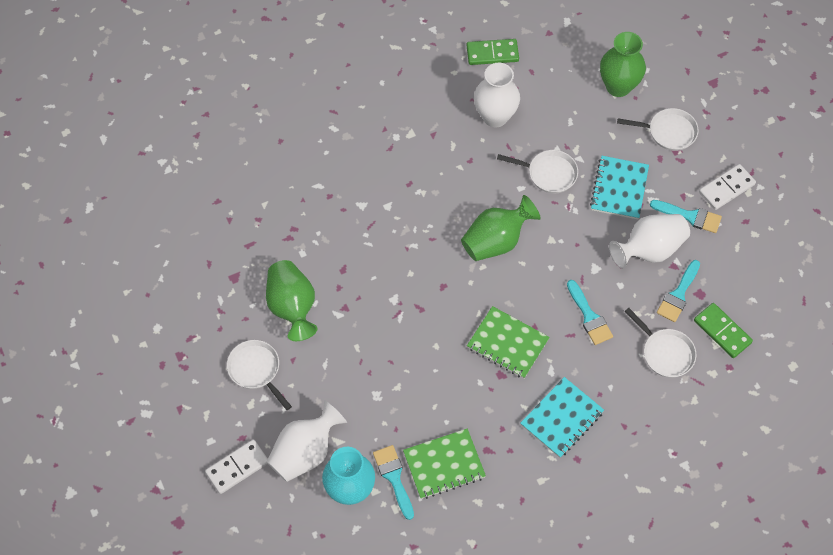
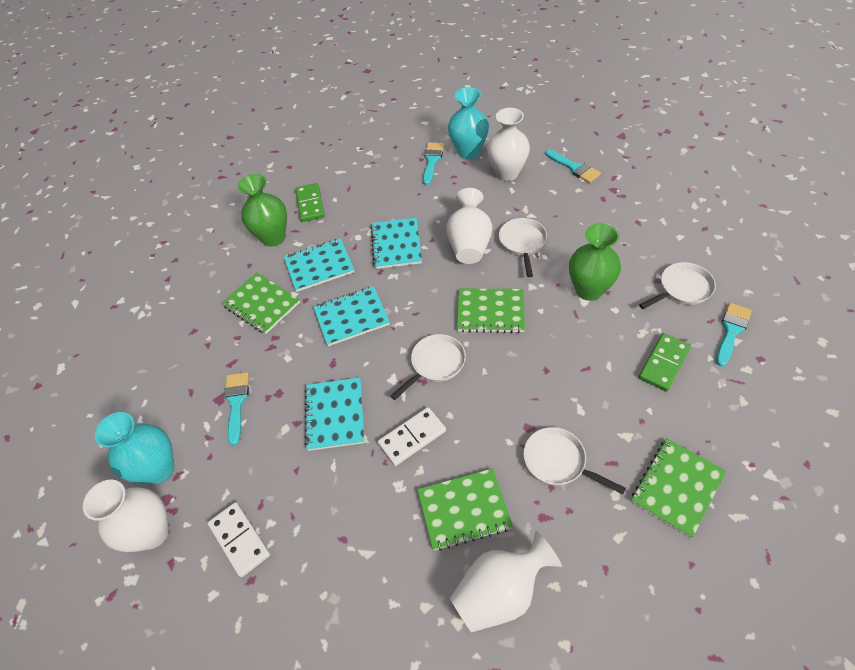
green notebook: [403,429,486,499] [467,306,550,379] = 2 -> [222,273,300,334] [417,468,513,551] [457,289,525,333] [631,438,726,538] = 4
green vase: [266,260,318,341] [461,195,541,261] [600,32,646,97] = 3 -> [238,174,287,246] [569,223,621,301] = 2
turquoise notebook: [520,377,604,458] [590,156,649,219] = 2 -> [284,238,354,292] [305,378,364,451] [314,286,390,346] [371,218,422,269] = 4
turquoise vase: [322,447,375,505] = 1 -> [95,412,174,484] [448,87,489,159] = 2
white vase: [267,400,347,482] [474,63,520,127] [609,214,690,269] = 3 -> [83,479,169,552] [446,188,492,264] [450,531,562,633] [487,108,530,181] = 4

